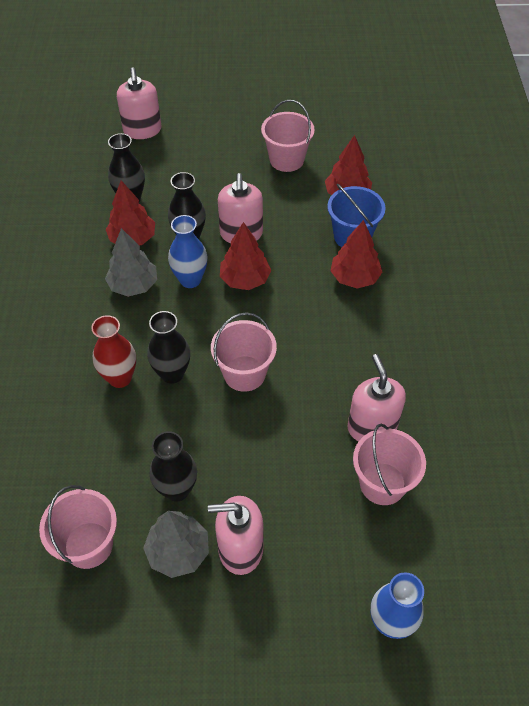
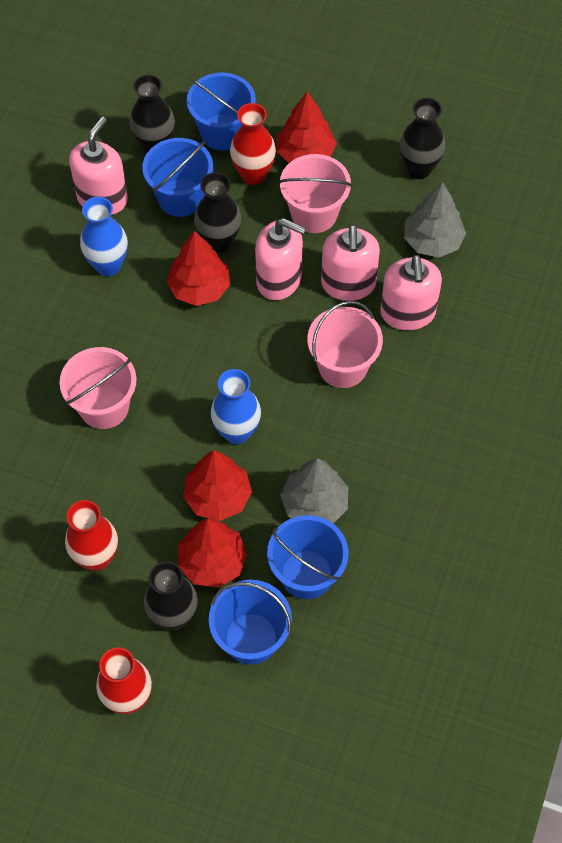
blue bucket: [327,184,386,247] = 1 -> [142,138,213,217] [187,73,256,151] [209,580,292,665] [267,515,348,599] = 4
pink bucket: [39,485,117,569] [211,312,277,392] [261,100,315,172] [353,424,426,505] = 4 -> [60,347,136,429] [278,154,352,233] [307,301,383,388] = 3
red vase: [91,315,136,388] = 1 -> [65,500,118,571] [96,647,152,714] [230,103,276,185] = 3

